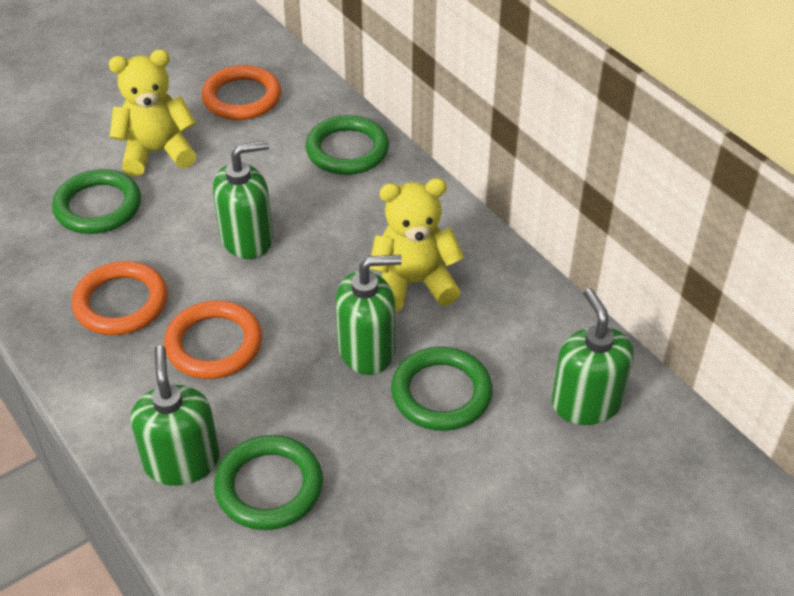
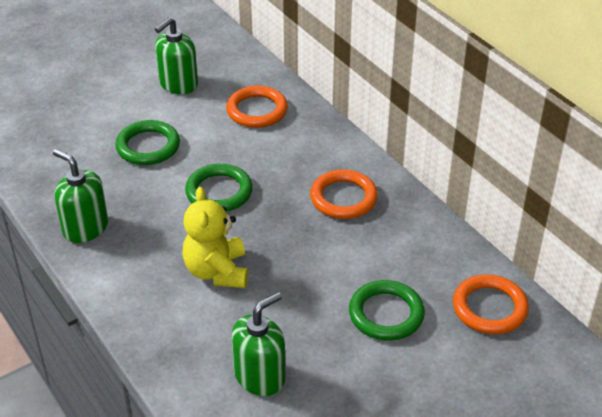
green ring: [52,169,141,234] [214,435,323,530] [306,115,389,175] [391,347,493,431] = 4 -> [115,120,180,165] [185,164,253,212] [349,280,425,341] = 3
green soap dispenser: [130,345,220,486] [213,140,273,259] [335,255,402,375] [552,288,634,425] = 4 -> [53,149,108,243] [155,17,198,94] [232,292,285,396] = 3
yellow teddy bear: [109,49,197,176] [369,178,464,312] = 2 -> [182,187,248,288] = 1

